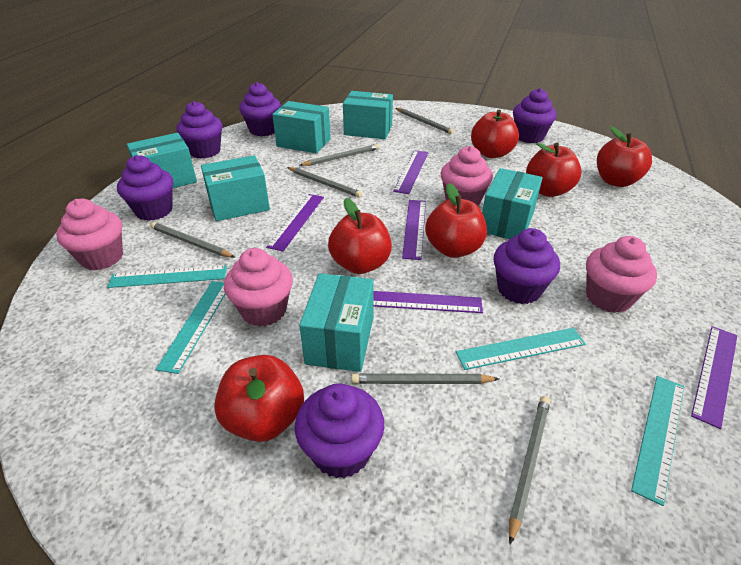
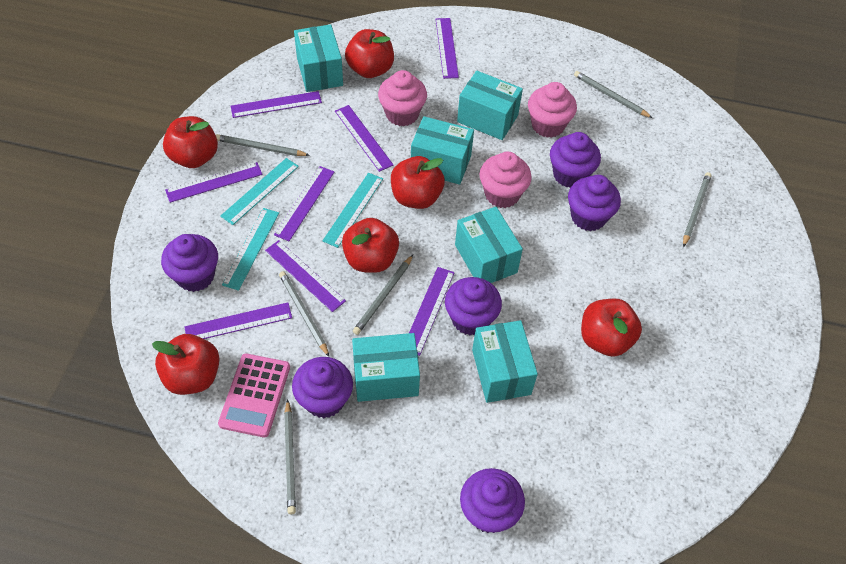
pink calculator: none = 0 -> [218,353,290,437] = 1
pink cupcake: [56,199,123,270] [224,248,293,327] [440,146,493,206] [586,236,657,313] = 4 -> [378,70,427,126] [480,152,532,208] [528,82,577,138] = 3
purple ruler: [266,194,324,251] [373,291,483,313] [393,150,428,194] [402,200,426,260] [691,326,737,429] = 5 -> [165,162,263,203] [185,302,292,339] [231,91,322,118] [265,240,346,312] [274,166,334,241] [335,105,393,172] [409,267,455,356] [436,18,459,79] = 8
turquoise ruler: [107,265,227,288] [156,281,226,374] [456,328,586,370] [631,376,684,506] = 4 -> [220,158,299,225] [222,208,279,291] [322,173,383,248] = 3

